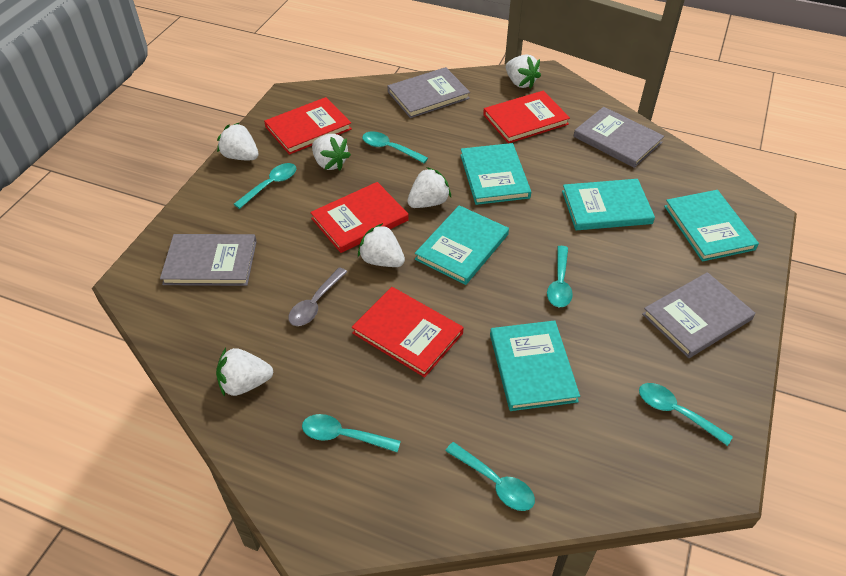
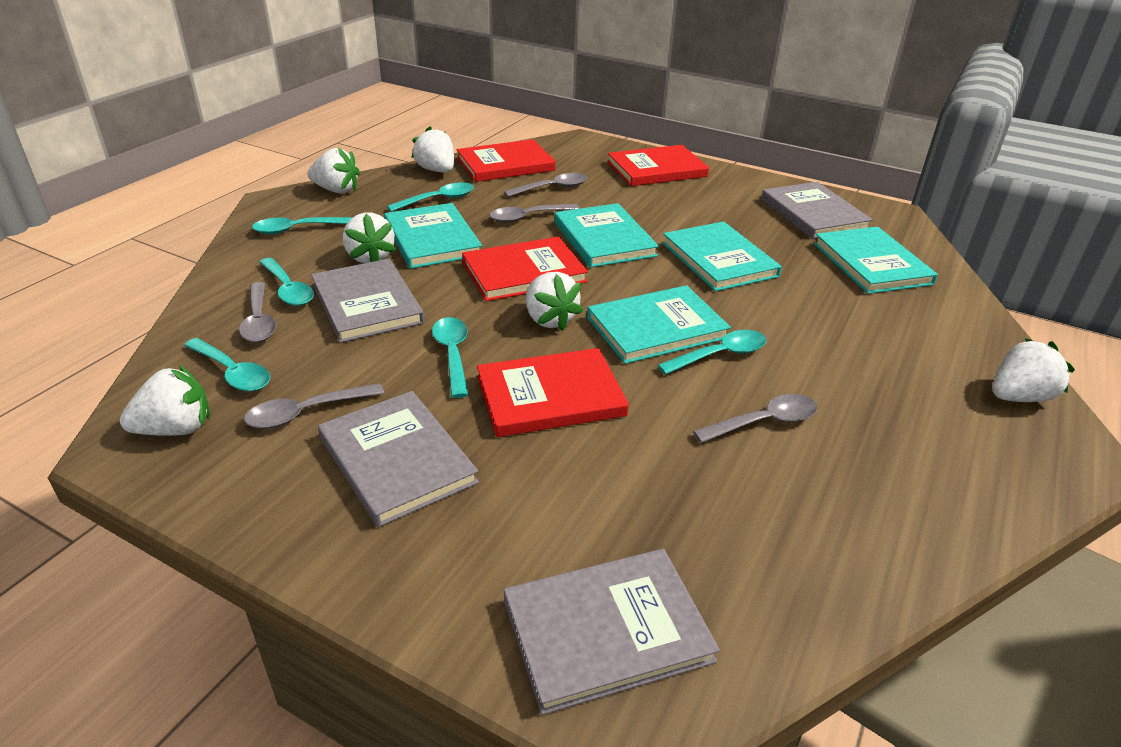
grey spoon: [288,267,347,326] = 1 -> [239,282,276,342] [244,383,384,429] [489,204,580,223] [504,173,588,197] [693,394,817,443] = 5

